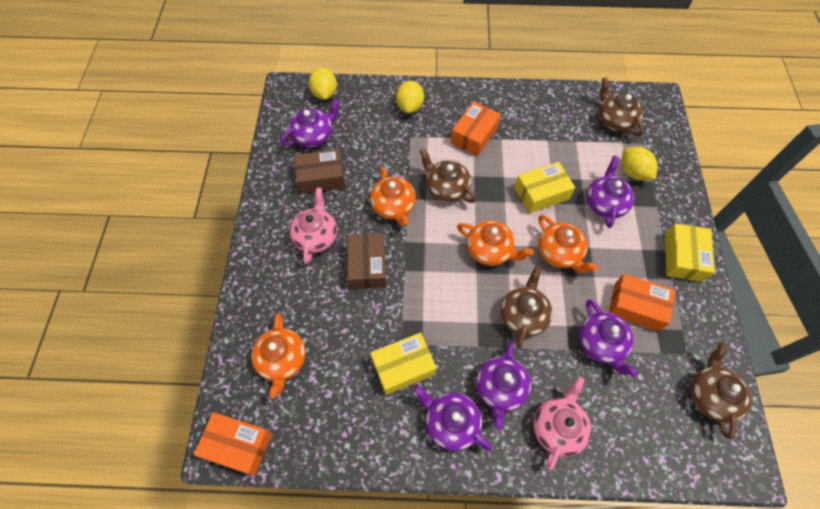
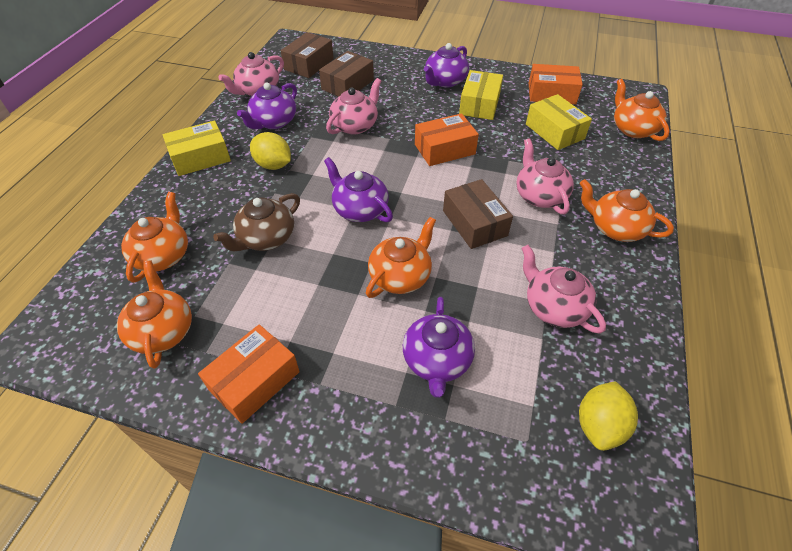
brown box: [294,149,345,194] [348,233,386,289] = 2 -> [281,32,334,78] [319,51,374,97] [443,179,513,249] = 3
brown teapot: [419,148,476,203] [501,265,553,349] [599,77,644,136] [691,342,752,439] = 4 -> [213,193,300,251] = 1
orange teapot: [251,313,306,398] [370,167,416,226] [457,220,534,266] [538,215,598,273] = 4 -> [117,261,192,369] [121,192,188,283] [366,217,436,298] [579,179,674,242] [614,79,670,141] = 5
pink teapot: [290,187,337,264] [534,377,591,471] = 2 -> [219,52,284,96] [326,78,381,135] [516,138,574,214] [521,245,606,334] = 4
purple teapot: [281,98,340,147] [414,385,492,451] [476,342,531,430] [579,299,638,378] [586,156,634,228] = 5 -> [237,83,297,129] [324,157,393,222] [403,297,475,398] [424,43,469,88] = 4
yellow lemon: [309,68,337,100] [396,81,424,113] [622,147,657,180] = 3 -> [250,132,291,170] [579,381,638,451] = 2

